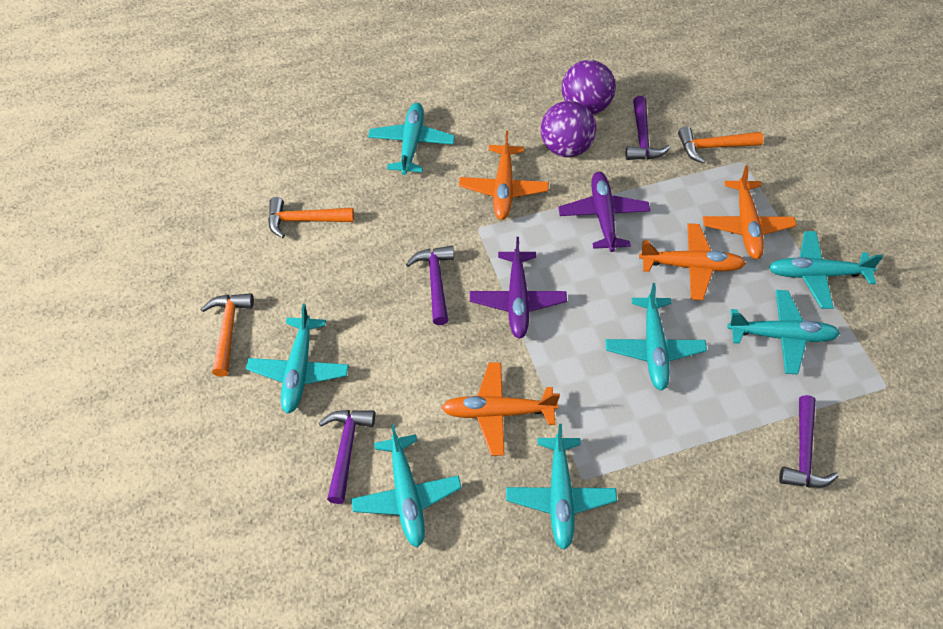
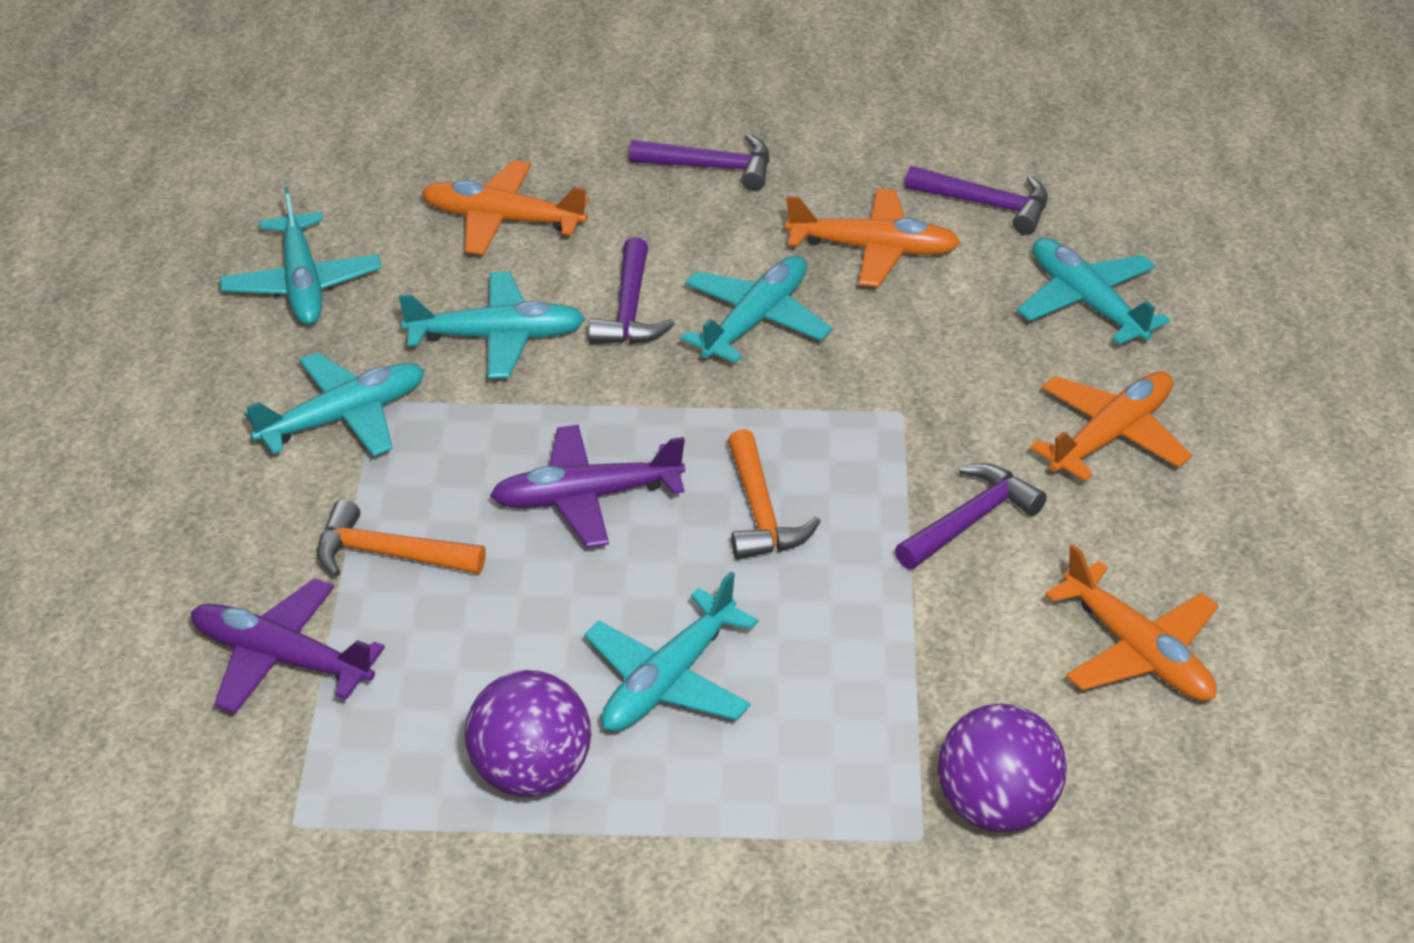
orange hammer: [201,293,254,377] [268,197,354,238] [678,127,763,164] = 3 -> [317,499,486,577] [728,429,821,560] = 2
turquoise plane: [246,304,349,414] [351,424,462,547] [368,103,455,175] [506,424,617,550] [605,283,707,391] [727,290,840,375] [769,231,883,309] = 7 -> [219,186,381,325] [244,352,425,456] [399,272,586,378] [584,572,758,732] [681,255,832,363] [1017,238,1170,344] = 6

